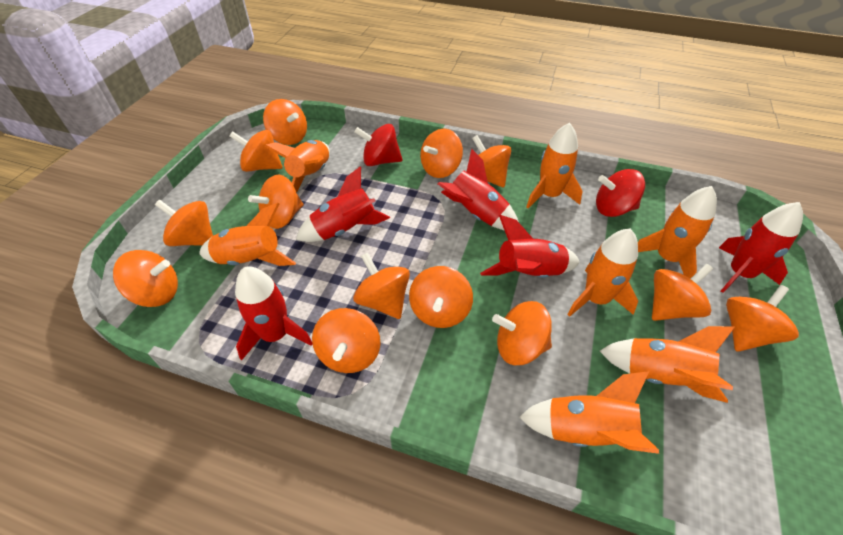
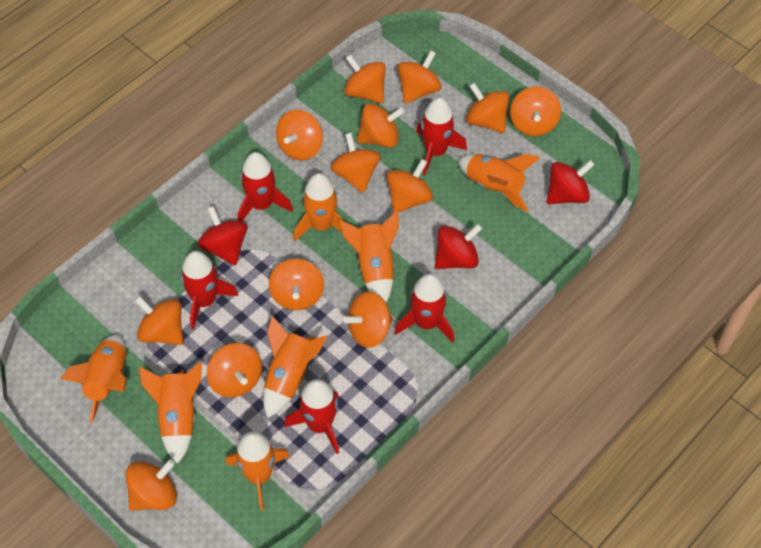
red spinning top: [354,124,403,166] [596,169,645,217] = 2 -> [197,206,248,266] [435,224,482,269] [547,160,595,204] = 3

